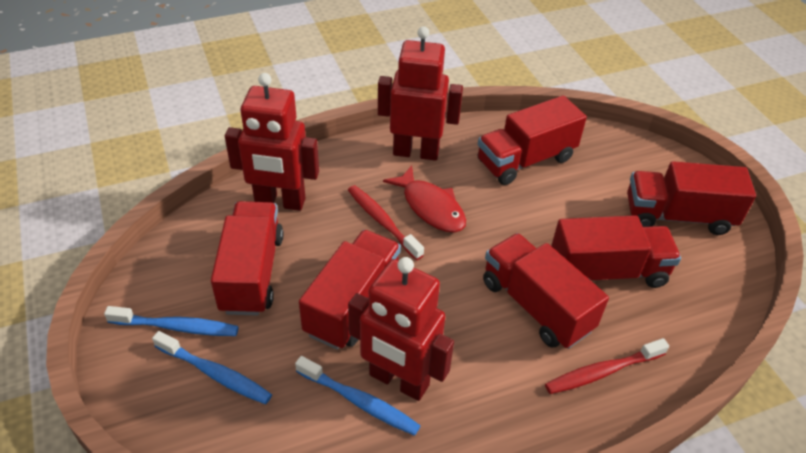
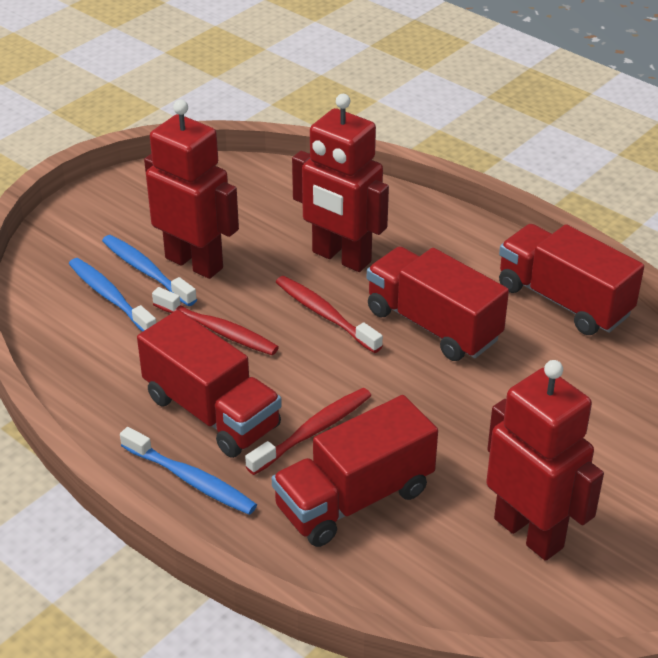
red fish: [383,165,466,233] = 1 -> none = 0
red toothbrush: [348,185,424,260] [545,338,669,394] = 2 -> [152,287,279,355] [245,388,371,475] [276,276,383,353] = 3
red truck: [211,201,283,316] [299,230,401,350] [478,95,587,185] [483,233,609,349] [551,215,681,288] [627,161,756,235] = 6 -> [137,310,282,458] [272,395,438,547] [367,247,509,361] [499,224,644,335] = 4

